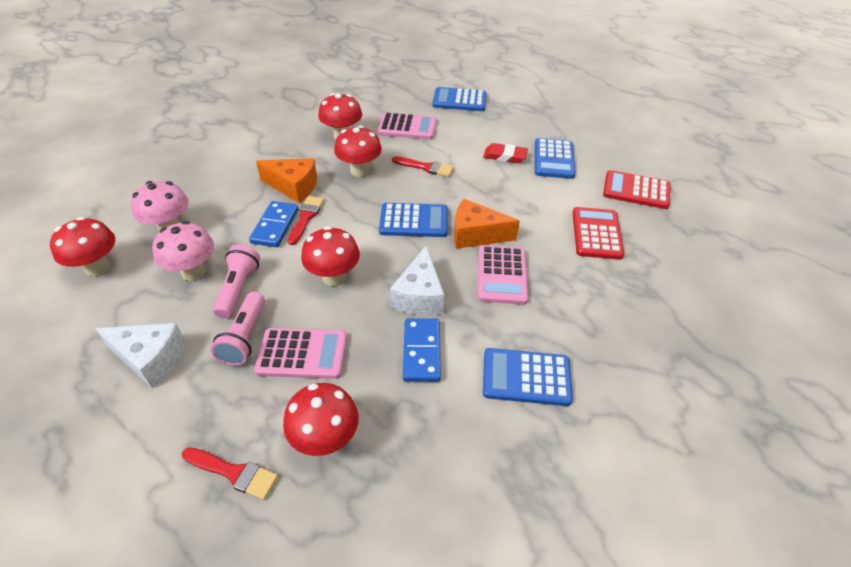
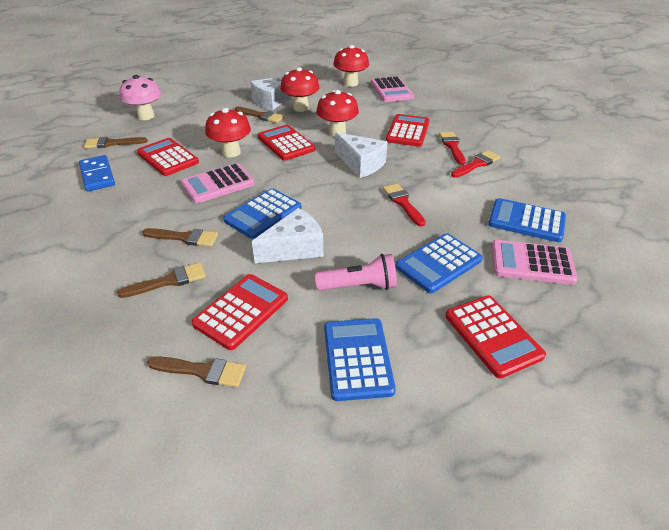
blue domino: [249,201,299,247] [403,318,441,382] = 2 -> [79,155,115,191] = 1
brown brush: none = 0 -> [84,137,148,148] [118,263,206,298] [142,228,218,247] [147,356,246,387] [234,107,284,123] = 5
orange cheese: [256,158,317,203] [454,199,520,249] = 2 -> none = 0
pink flashlight: [211,292,265,366] [213,245,260,319] = 2 -> [315,254,397,291] = 1
pink mushroom: [131,181,189,232] [152,221,214,281] = 2 -> [119,75,162,120] = 1
red calculator: [573,207,624,260] [603,170,671,209] = 2 -> [137,138,199,176] [192,274,288,350] [258,125,315,161] [386,114,430,147] [445,295,546,379] = 5
red eraser: [483,143,528,163] = 1 -> none = 0
red mushroom: [50,217,115,277] [283,383,359,456] [301,226,360,286] [318,93,362,139] [334,125,382,177] = 5 -> [205,108,251,157] [280,67,320,112] [316,90,359,137] [333,45,369,87] = 4
white cheese: [95,323,186,388] [390,246,444,315] = 2 -> [251,76,291,110] [252,208,324,263] [335,132,387,178] = 3

